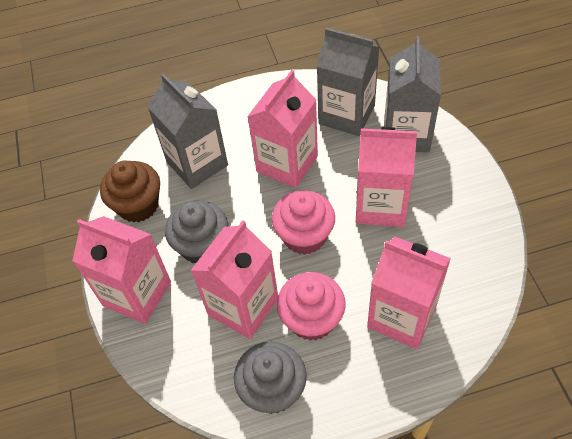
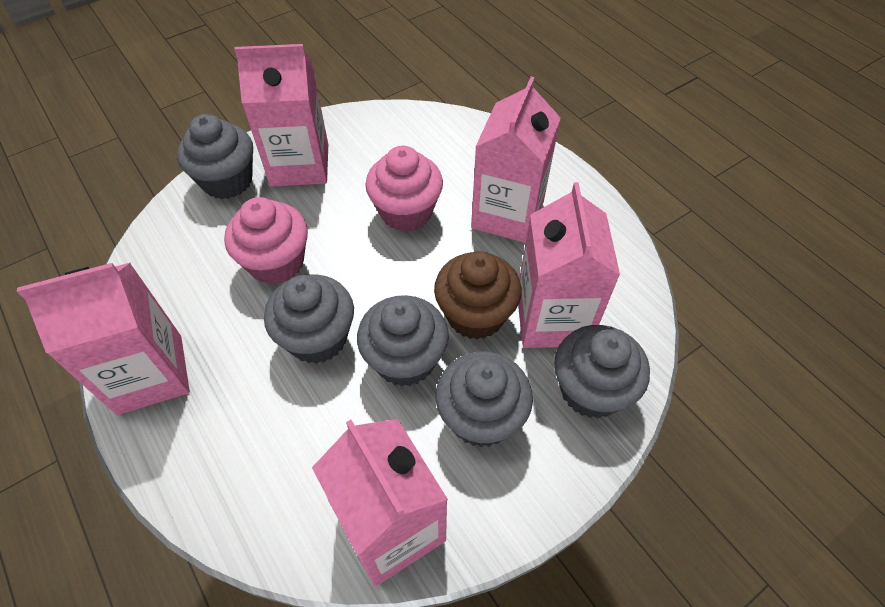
grey carton: [148,73,228,189] [316,28,380,136] [384,36,441,152] = 3 -> none = 0
grey cupcake: [165,201,228,263] [234,342,307,414] = 2 -> [177,114,253,199] [264,274,354,364] [357,295,449,386] [436,352,533,447] [554,325,650,418] = 5

